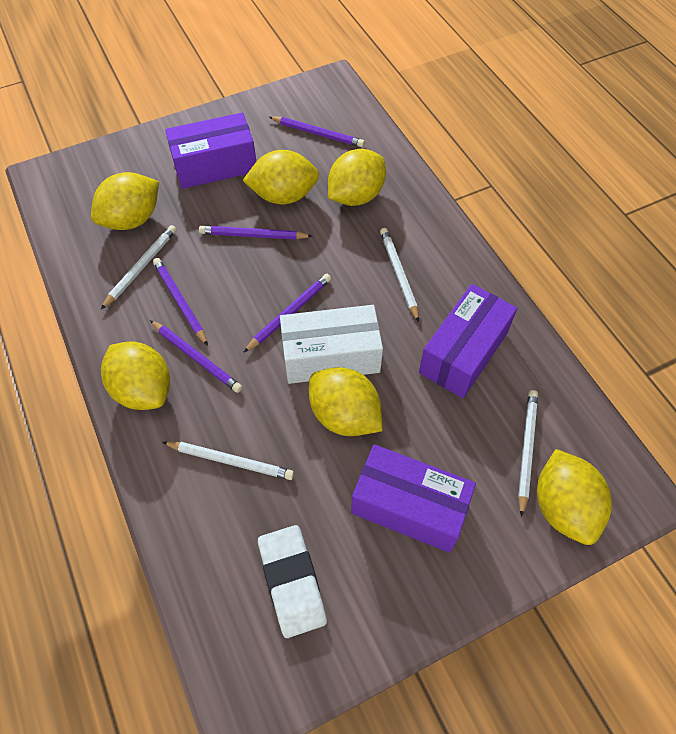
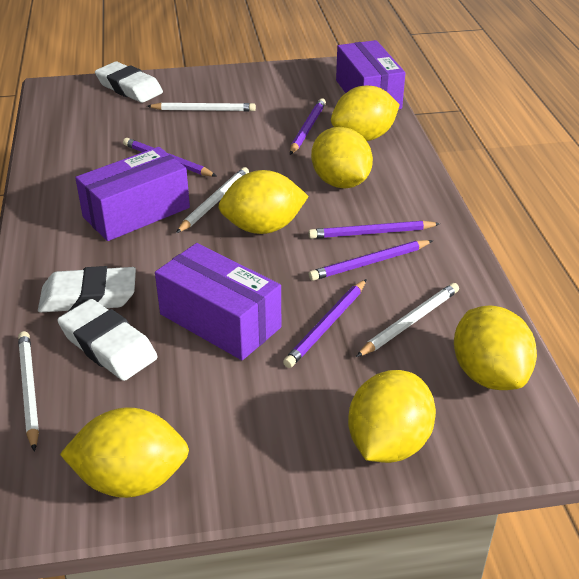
white box: [280,305,383,384] = 1 -> none = 0
white eraser: [258,525,327,638] = 1 -> [38,266,136,312] [57,299,158,381] [95,62,163,103] = 3

